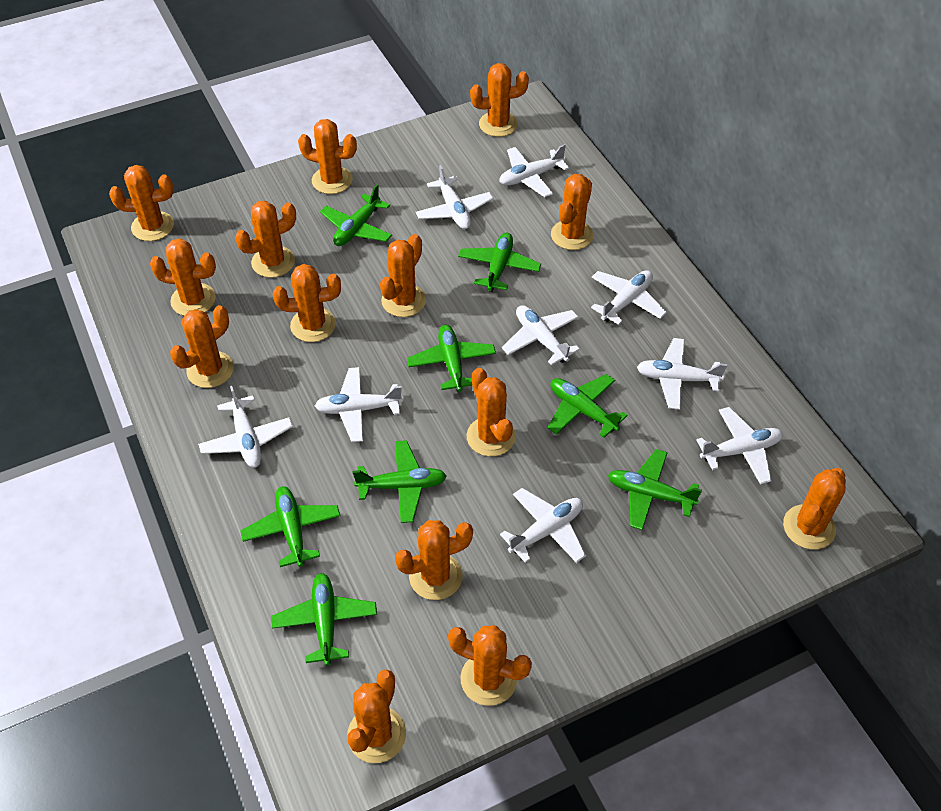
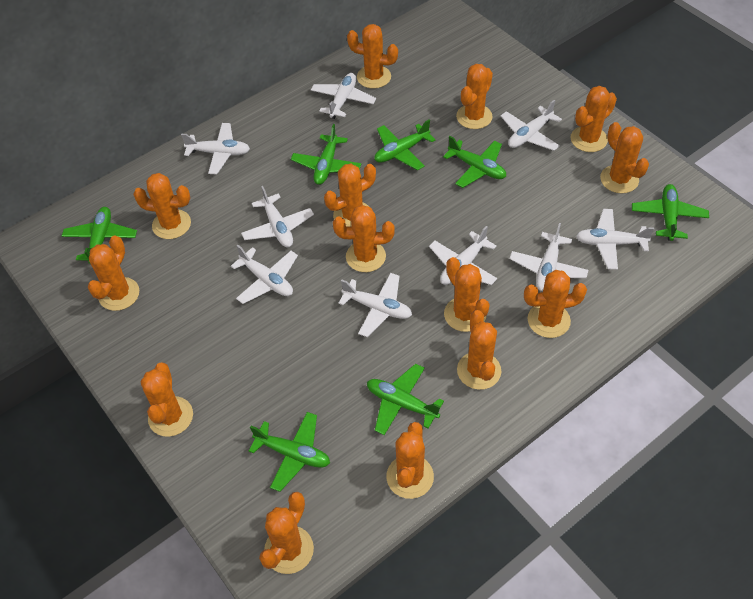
green plane: [240,486,340,567] [271,573,377,666] [320,184,392,246] [353,440,447,523] [407,325,496,392] [458,233,541,292] [548,374,628,438] [608,449,702,530] = 8 -> [62,207,137,264] [249,412,330,492] [291,124,361,185] [367,363,444,435] [374,119,435,170] [443,136,506,188] [632,184,709,241] = 7

